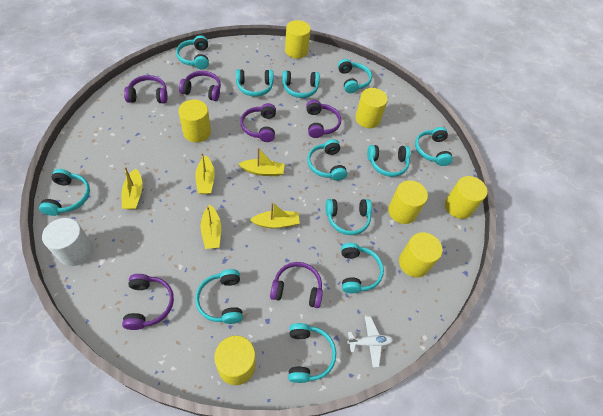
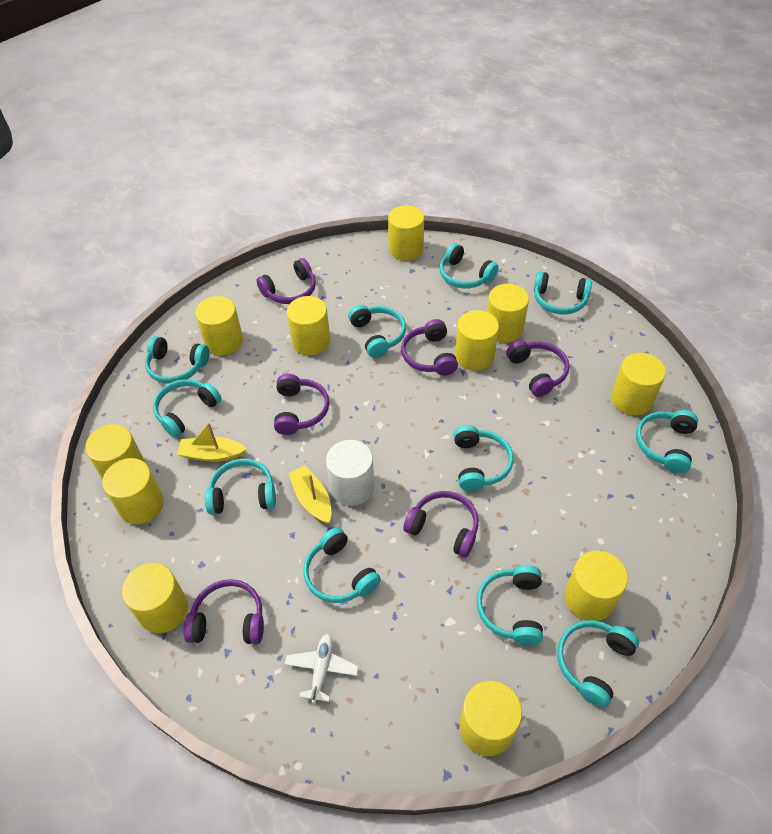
turquoise headphones: [39,169,90,216] [176,35,209,69] [195,269,243,324] [236,69,274,97] [282,70,320,98] [288,323,336,383] [307,139,347,181] [325,199,372,235] [338,59,372,93] [341,243,384,293] [367,145,411,177] [415,127,453,166] = 12 -> [145,336,209,384] [153,379,221,438] [205,459,276,515] [303,527,381,603] [348,305,406,358] [440,243,499,288] [454,425,513,491] [476,565,543,645] [534,271,592,315] [557,620,639,708] [636,410,698,474] = 11
yellow boat: [122,167,143,209] [195,153,215,194] [201,205,221,249] [239,147,285,176] [250,202,300,228] = 5 -> [177,422,247,462] [288,465,331,524] = 2
yellow cylinder: [178,100,211,143] [214,336,256,385] [285,20,311,59] [355,88,388,128] [388,180,428,224] [399,232,442,277] [445,176,487,219] = 7 -> [85,424,145,480] [102,458,164,524] [122,563,188,633] [195,296,243,355] [287,296,330,355] [388,205,424,260] [455,310,499,371] [460,681,522,756] [487,284,529,343] [565,551,628,621] [611,353,666,415] = 11

